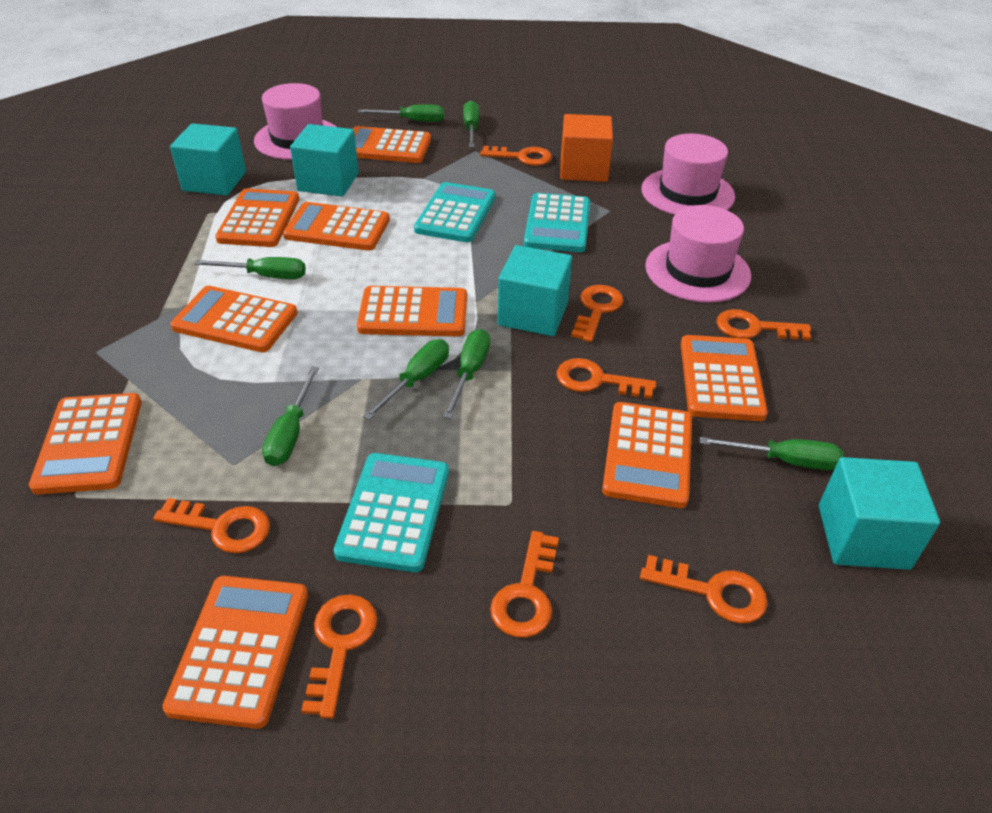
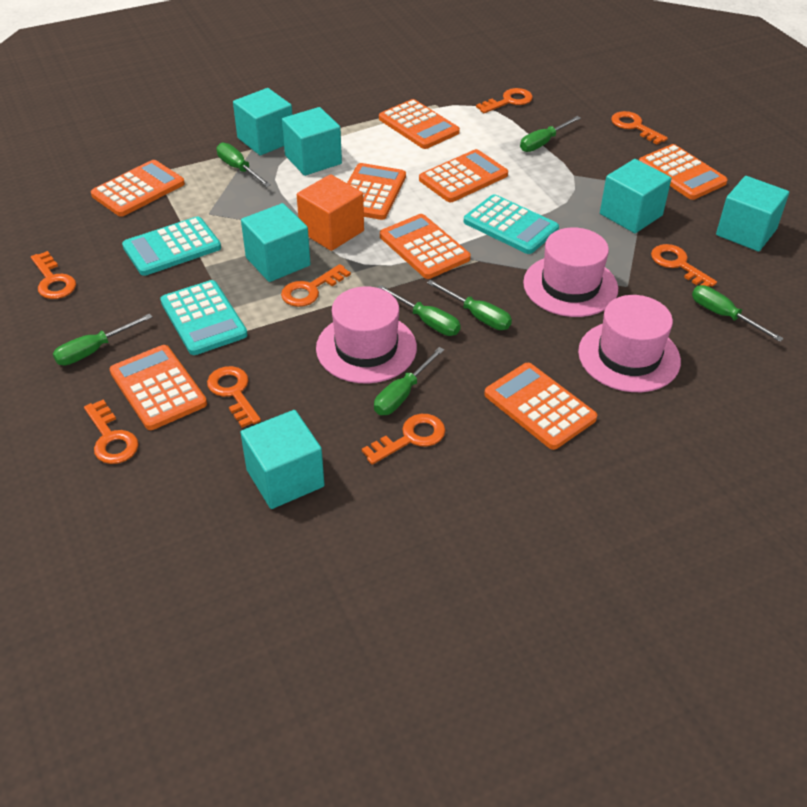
orange calculator: [29,393,142,494] [162,576,308,729] [170,286,298,352] [215,188,299,247] [283,202,390,251] [353,126,431,163] [357,286,467,336] [602,402,692,508] [681,335,768,421] = 9 -> [91,160,185,217] [110,345,207,430] [347,163,406,220] [379,99,460,149] [380,214,471,279] [419,149,508,202] [484,363,597,450] [639,144,728,200] = 8
turquoise cube: [170,123,246,196] [290,124,359,197] [498,245,572,336] [819,457,940,570] = 4 -> [233,88,292,155] [240,410,324,509] [241,203,311,282] [282,107,342,176] [600,159,671,233] [716,176,789,251] = 6

